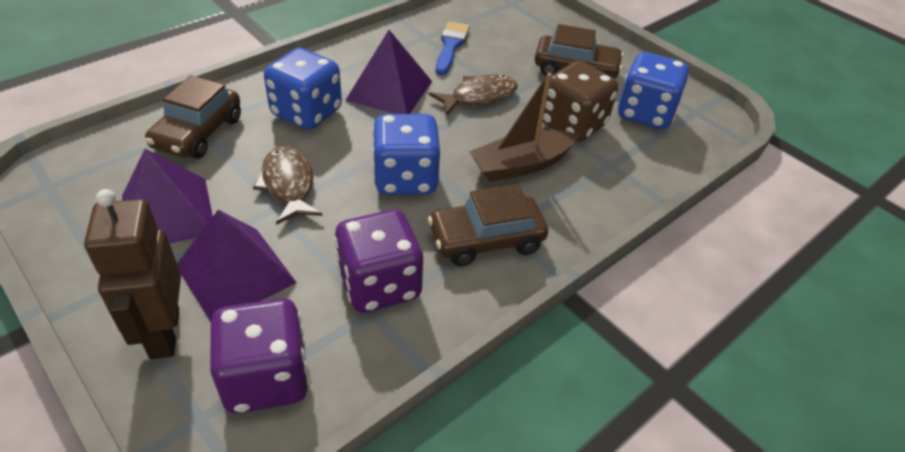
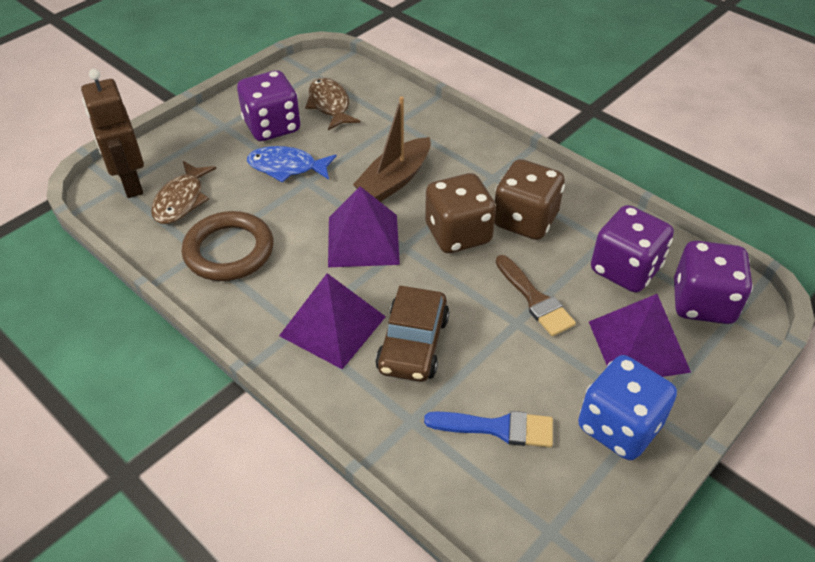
blue dice: [264,48,342,130] [372,114,440,195] [618,52,689,129] = 3 -> [578,355,677,460] = 1
blue fish: none = 0 -> [247,146,337,182] = 1
brown brush: none = 0 -> [496,255,576,336] = 1
brown car: [145,75,241,159] [428,184,548,266] [535,24,624,79] = 3 -> [375,286,449,382] = 1
brown dice: [543,61,618,142] = 1 -> [425,173,496,253] [494,159,565,240] = 2
brown ring: none = 0 -> [182,211,273,281] = 1
purple dice: [210,298,309,413] [334,209,423,313] = 2 -> [237,70,301,141] [591,205,674,292] [674,241,753,324] = 3

